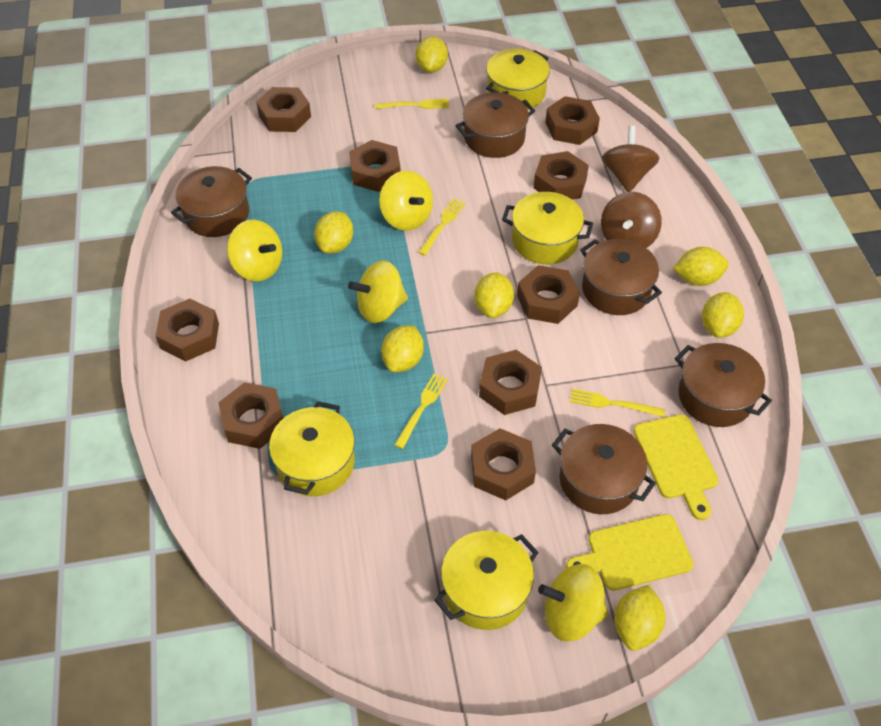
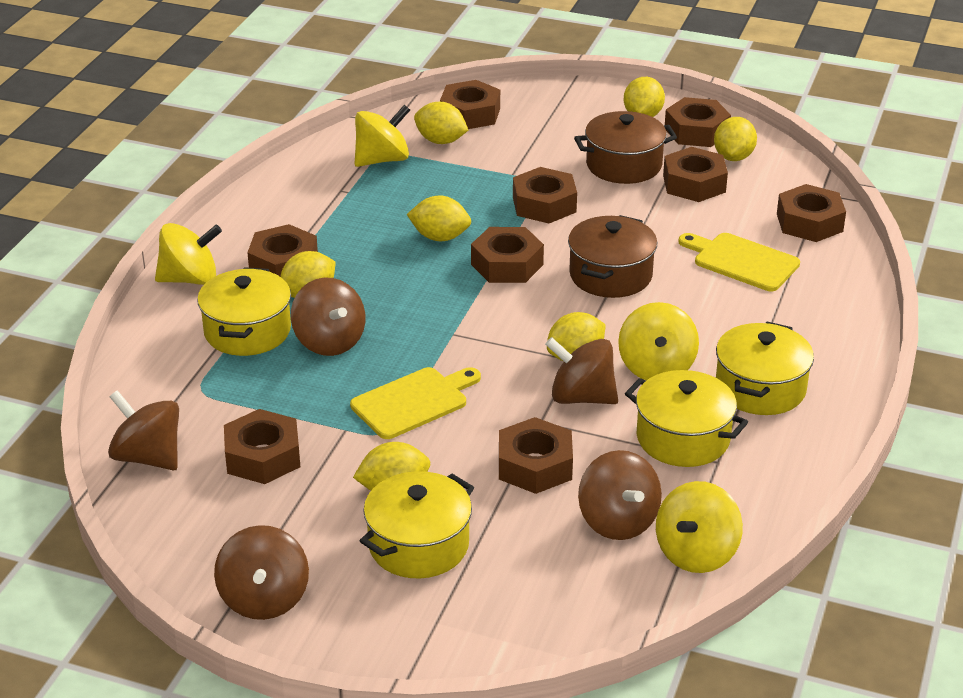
brown pot: [171,166,252,237] [455,92,535,158] [552,424,656,514] [580,239,662,315] [675,343,772,427] = 5 -> [568,215,657,298] [574,111,677,184] = 2
brown spinning top: [601,192,662,248] [602,126,660,192] = 2 -> [108,390,179,470] [214,525,309,620] [291,277,365,356] [545,337,618,404] [578,450,662,540] = 5
yellow fork: [375,99,449,109] [394,373,448,449] [418,199,465,256] [570,389,665,417] = 4 -> none = 0

